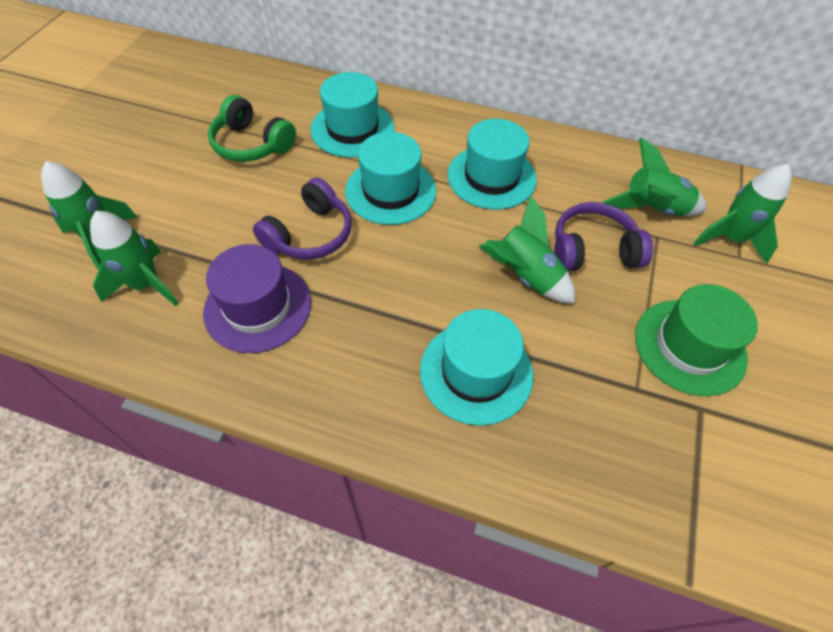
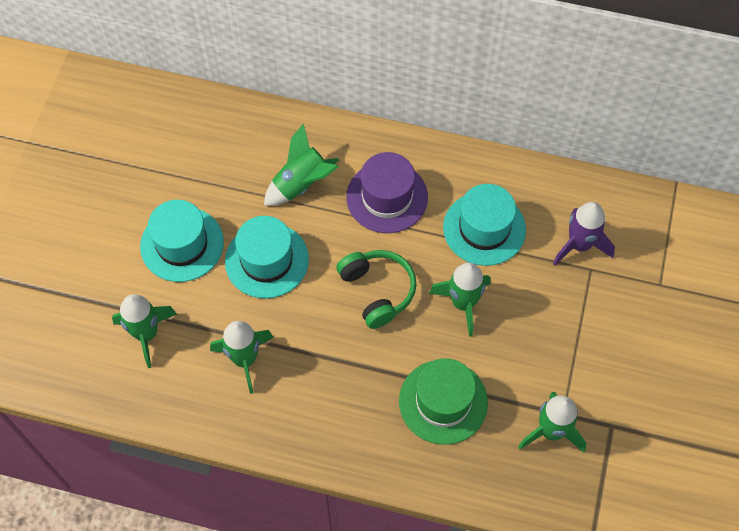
purple headphones: [253,177,352,259] [554,202,653,271] = 2 -> none = 0
purple rocket: none = 0 -> [553,202,615,266] = 1
turquoise hat: [311,72,395,158] [345,132,436,225] [420,309,533,426] [448,119,537,210] = 4 -> [140,200,224,282] [225,216,309,299] [443,184,526,266] = 3

